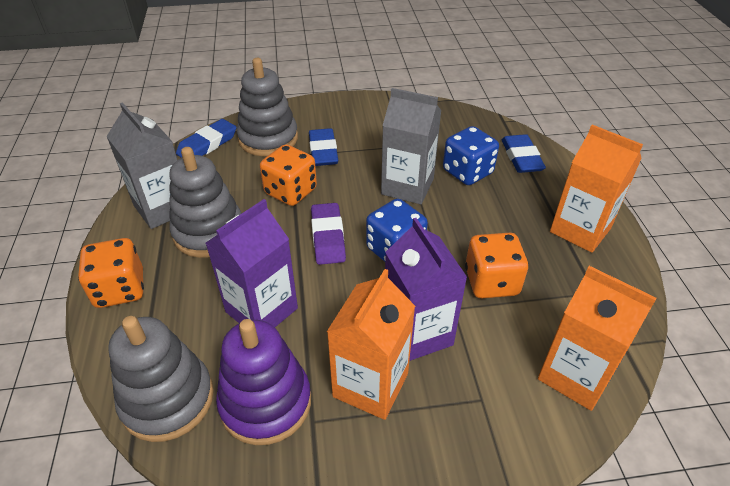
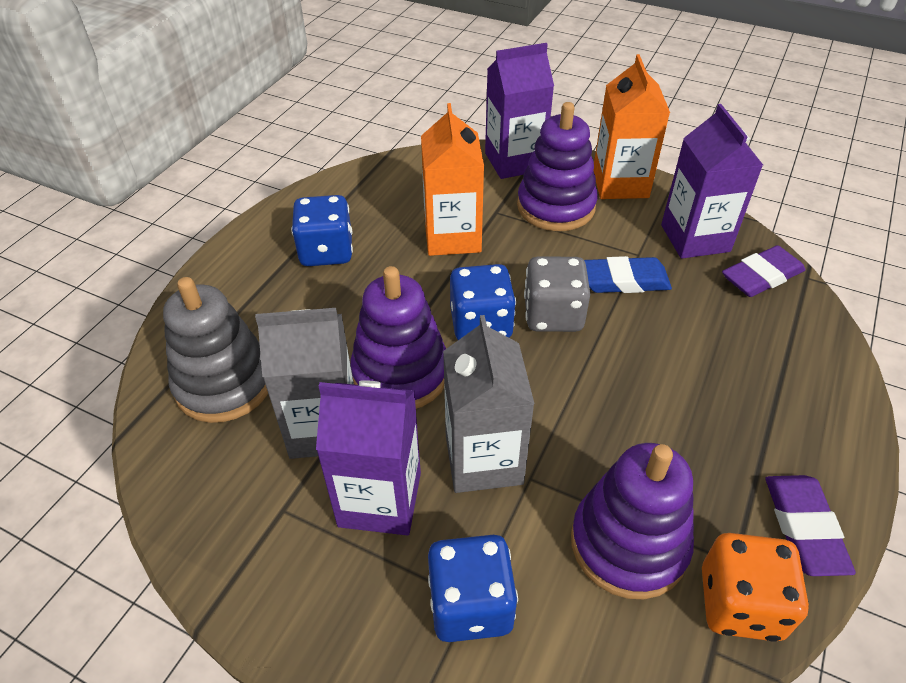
blue dice: [366,199,428,262] [443,126,499,185] = 2 -> [291,195,353,266] [428,535,518,642] [450,264,516,340] = 3
blue eraser: [176,119,237,158] [309,128,338,166] [502,134,546,173] = 3 -> [584,256,672,293] = 1
grey dice: none = 0 -> [524,257,590,332] = 1
grey stacking toy: [108,316,214,442] [170,147,242,258] [237,58,298,156] = 3 -> [163,277,268,423] = 1
orange carton: [327,269,415,420] [538,266,657,411] [550,125,643,253] = 3 -> [421,103,484,256] [593,54,670,199] = 2
orange dice: [78,238,144,308] [260,144,317,206] [465,233,528,298] = 3 -> [702,533,809,642] = 1
purple carton: [206,199,298,327] [385,218,467,361] = 2 -> [316,380,421,535] [485,43,554,179] [661,104,763,259] = 3
purple eraser: [311,203,346,265] = 1 -> [722,245,805,297] [765,475,856,576] = 2
purple stacking toy: [216,319,311,445] = 1 -> [350,266,446,409] [517,102,598,231] [571,443,694,599] = 3

